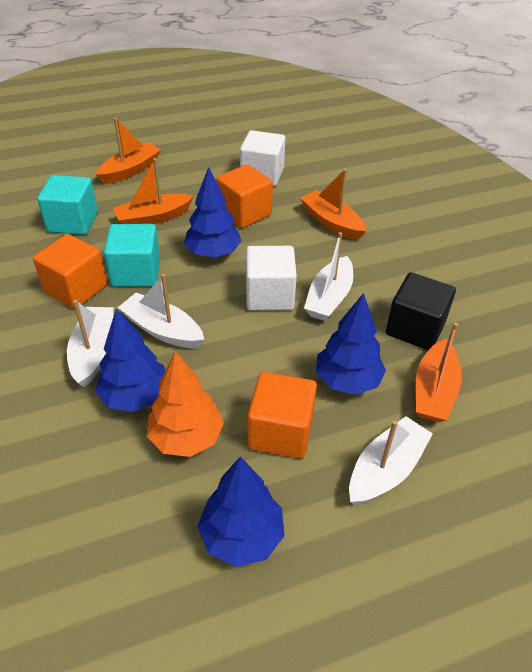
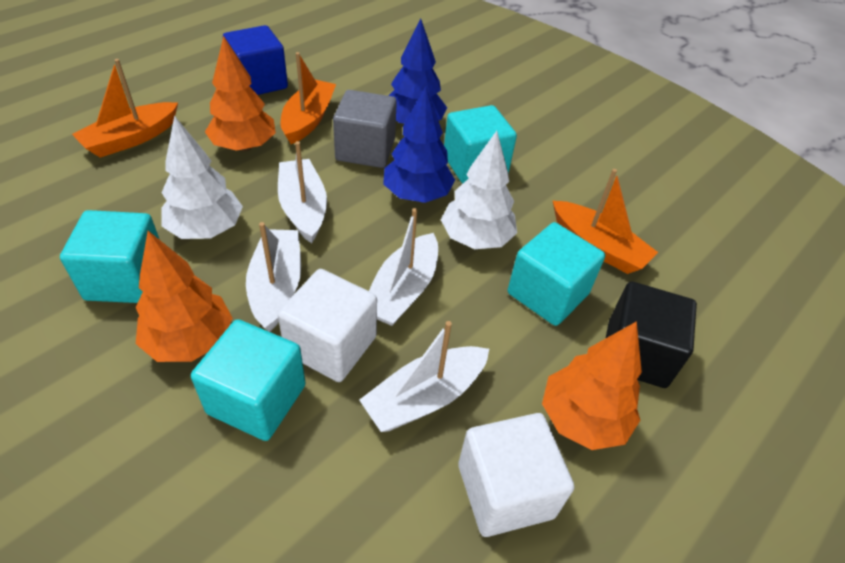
blue cube: none = 0 -> [223,25,288,95] = 1
blue tree: [95,308,165,412] [184,167,242,258] [197,456,285,567] [316,293,386,395] = 4 -> [383,87,455,203] [388,18,447,124] = 2
grey cube: none = 0 -> [333,90,397,168] = 1
orange boat: [96,117,161,184] [113,158,194,224] [300,169,366,240] [416,323,462,422] = 4 -> [72,59,178,157] [281,52,336,144] [553,169,658,274] = 3
orange cube: [33,234,107,309] [216,164,273,228] [248,372,317,459] = 3 -> none = 0
orange tree: [147,351,224,457] = 1 -> [136,231,232,362] [205,36,276,152] [542,321,642,450] = 3
turquoise cube: [37,175,98,235] [104,224,160,287] = 2 -> [60,210,160,303] [191,319,306,441] [444,105,517,184] [508,222,605,326] = 4
white tree: none = 0 -> [161,116,243,239] [441,131,517,249] = 2

